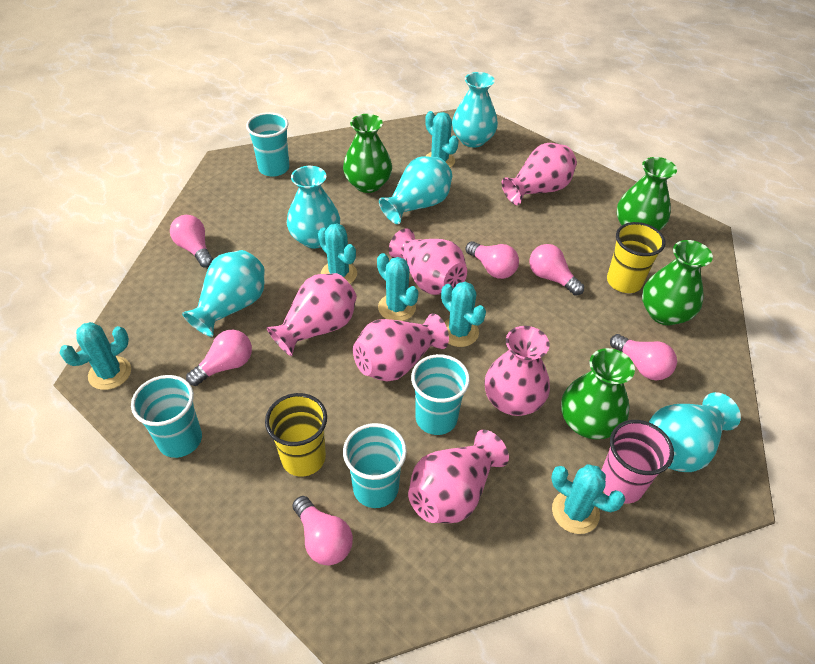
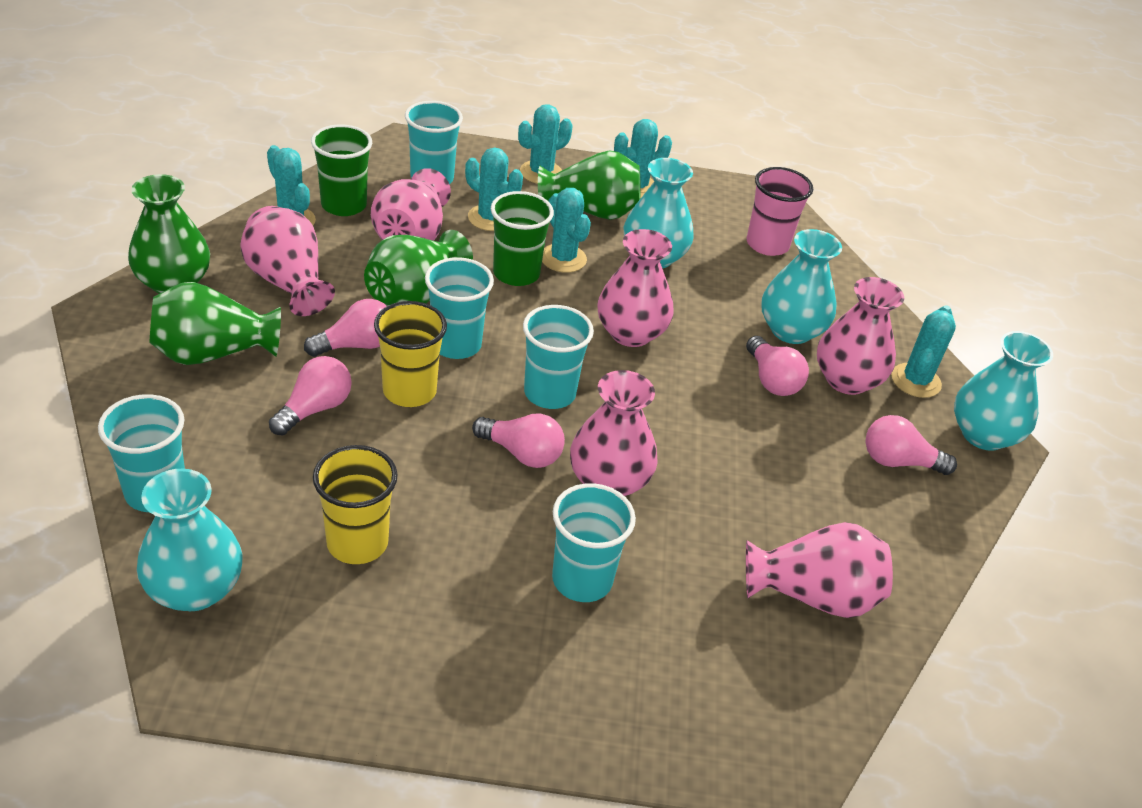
green cup: none = 0 -> [311,124,372,216] [491,191,554,286] = 2
pink light bulb: [170,215,213,268] [186,330,252,386] [292,496,353,565] [466,241,519,279] [529,244,584,296] [610,334,677,380] = 6 -> [269,356,352,436] [304,299,387,357] [472,413,565,468] [746,336,809,396] [865,415,957,475] = 5
turquoise cup: [131,375,202,458] [246,112,289,177] [343,423,407,508] [411,354,470,435] = 4 -> [98,394,185,512] [405,101,463,184] [425,257,494,359] [523,305,594,409] [552,483,636,602] = 5
turquoise vase: [182,250,265,337] [287,166,340,248] [379,156,452,224] [452,72,498,147] [649,392,741,472] = 5 -> [137,469,243,611] [623,158,694,268] [761,229,842,344] [954,331,1053,451] = 4

